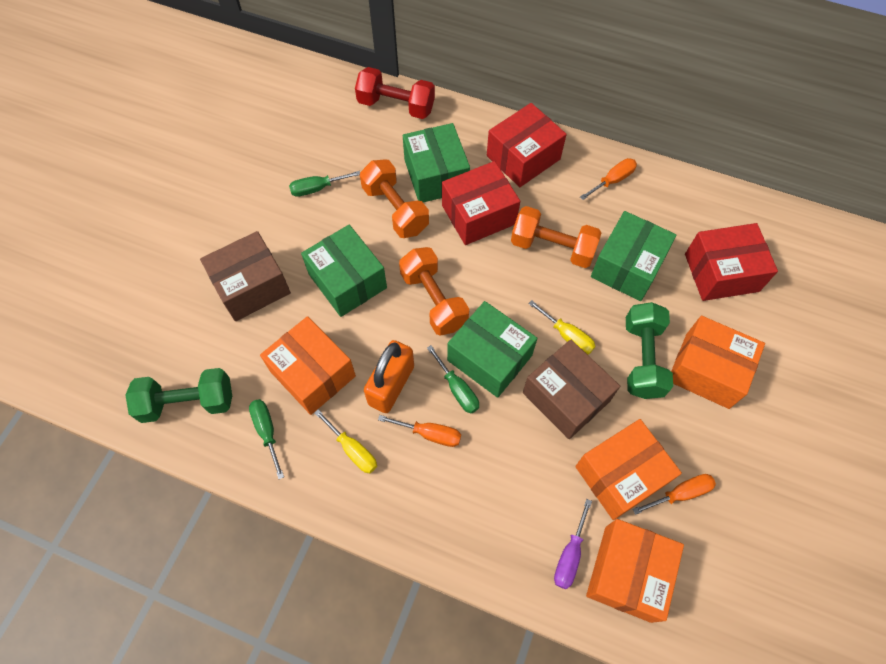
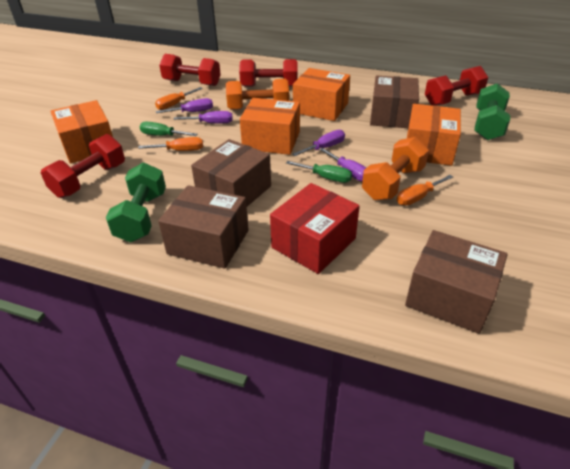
brown box: [200,231,291,321] [523,339,620,439] = 2 -> [158,185,249,269] [191,139,271,207] [370,76,419,128] [405,230,508,334] = 4
green box: [301,225,387,317] [403,123,470,203] [447,301,538,398] [591,211,677,301] = 4 -> none = 0
green screwdriver: [249,399,284,479] [289,171,360,197] [427,345,479,414] = 3 -> [140,122,197,136] [286,161,352,183] = 2
orange dumbbell: [360,159,429,238] [399,247,469,336] [511,206,601,268] = 3 -> [226,79,289,110] [362,137,429,200] = 2
orange padlock: [364,340,414,413] = 1 -> none = 0
purple screwdriver: [554,499,592,589] = 1 -> [156,98,213,113] [173,111,232,124] [292,130,345,156] [319,148,366,181] = 4
red box: [442,161,520,245] [487,103,567,187] [685,223,778,301] = 3 -> [270,183,360,274] = 1
red dumbbell: [355,67,435,119] = 1 -> [41,134,125,198] [159,54,221,86] [239,59,298,87] [425,66,488,106] = 4
yellow screwdriver: [314,409,377,473] [528,300,595,354] = 2 -> none = 0

